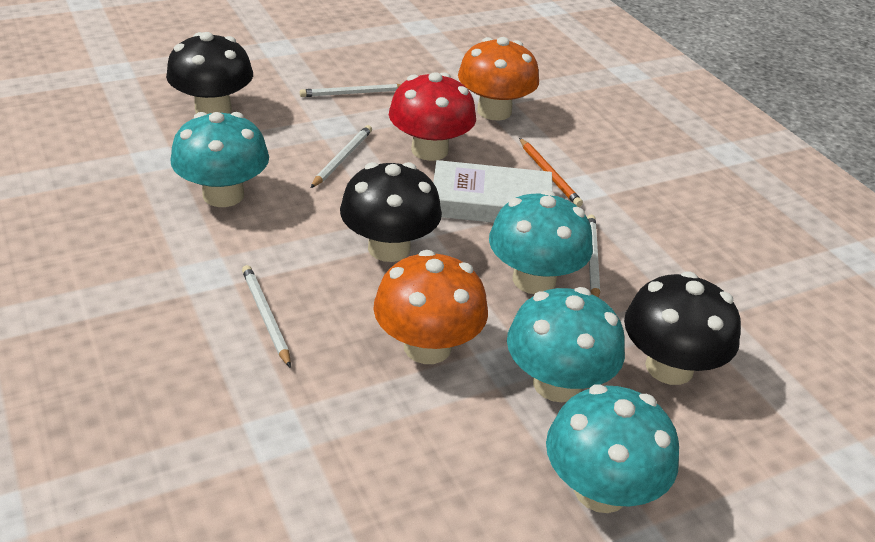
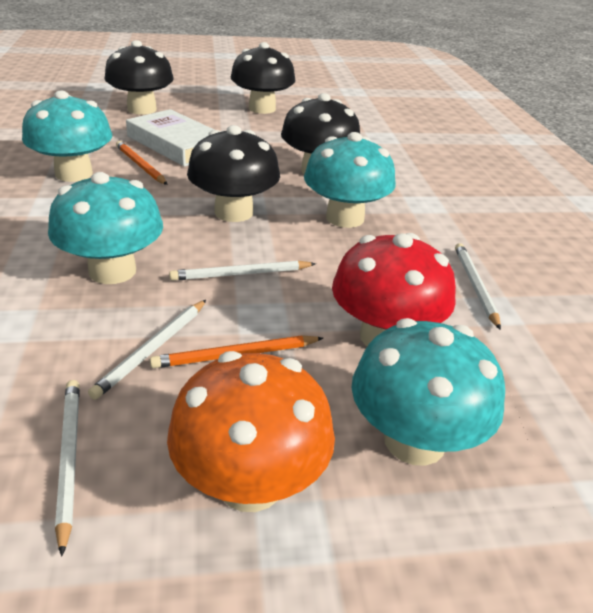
black mushroom: [166,32,253,114] [340,162,442,262] [624,271,741,385] = 3 -> [105,40,174,115] [187,125,280,222] [231,42,296,114] [281,93,360,174] = 4
orange mushroom: [373,250,488,364] [458,37,539,120] = 2 -> [167,351,335,512] = 1
orange pencil: [519,138,583,207] = 1 -> [116,141,168,185] [150,336,323,368] = 2

